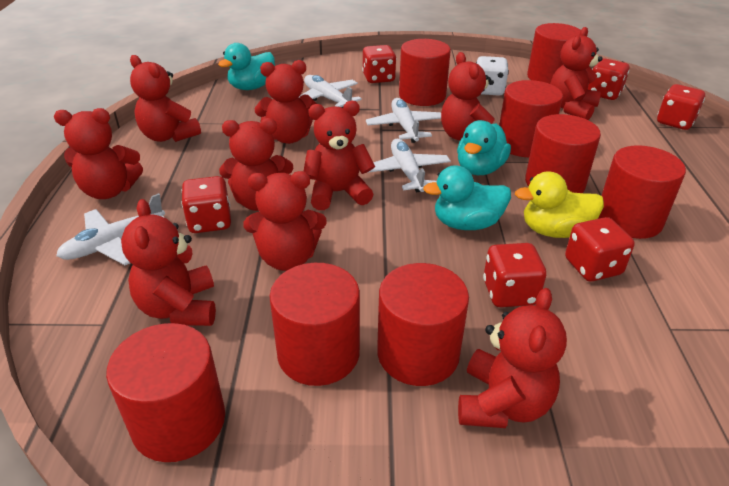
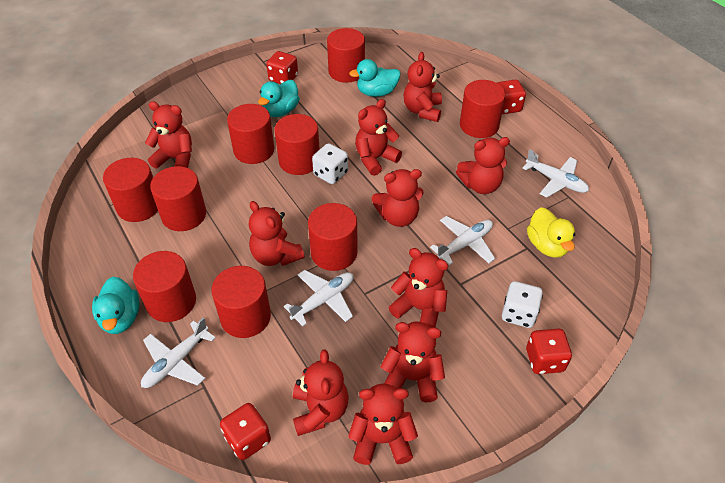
red cylinder: [106,323,225,462] [270,263,360,386] [377,263,469,386] [399,39,451,106] [499,80,563,157] [525,114,601,193] [527,23,581,84] [598,145,686,239] = 8 -> [103,158,158,222] [133,251,196,322] [150,166,206,231] [212,266,271,338] [227,104,274,164] [274,114,320,175] [308,203,358,271] [327,28,365,83] [460,80,506,138] = 9
red dice: [181,176,231,233] [362,45,396,83] [483,243,546,307] [565,217,635,281] [587,58,629,100] [657,84,705,130] = 6 -> [220,403,271,460] [266,51,298,84] [498,80,526,114] [526,328,572,374] = 4
white dice: [476,56,509,96] = 1 -> [312,143,348,184] [502,281,543,328] = 2

